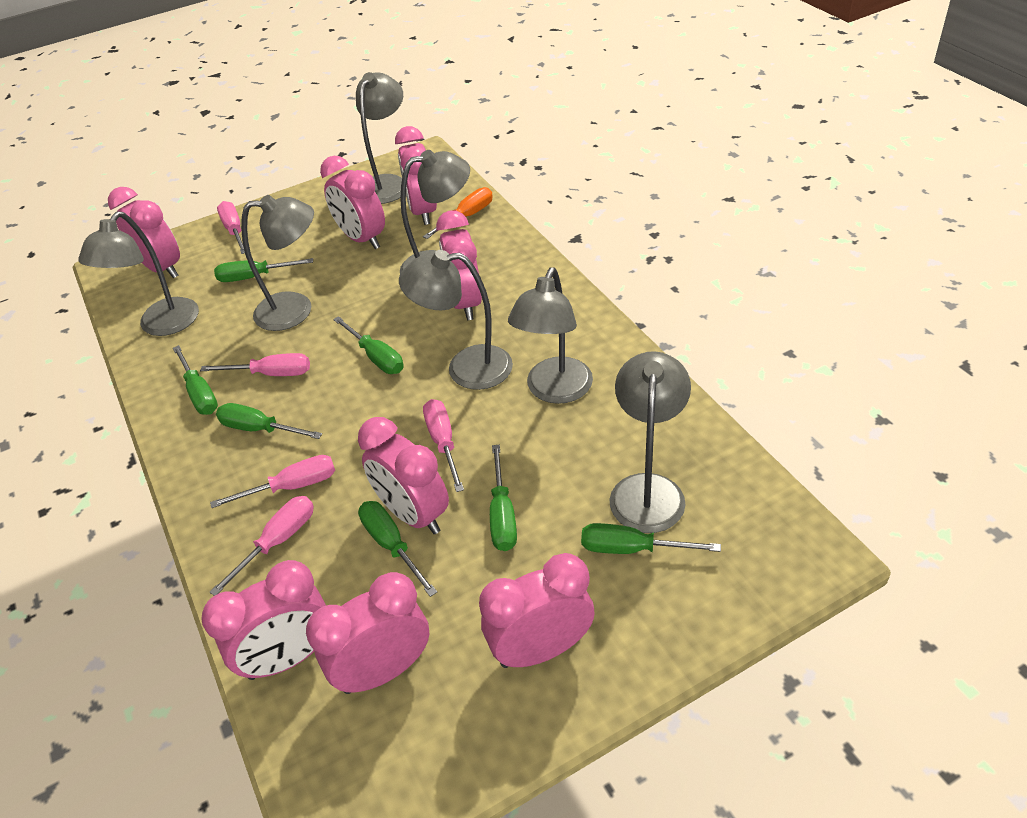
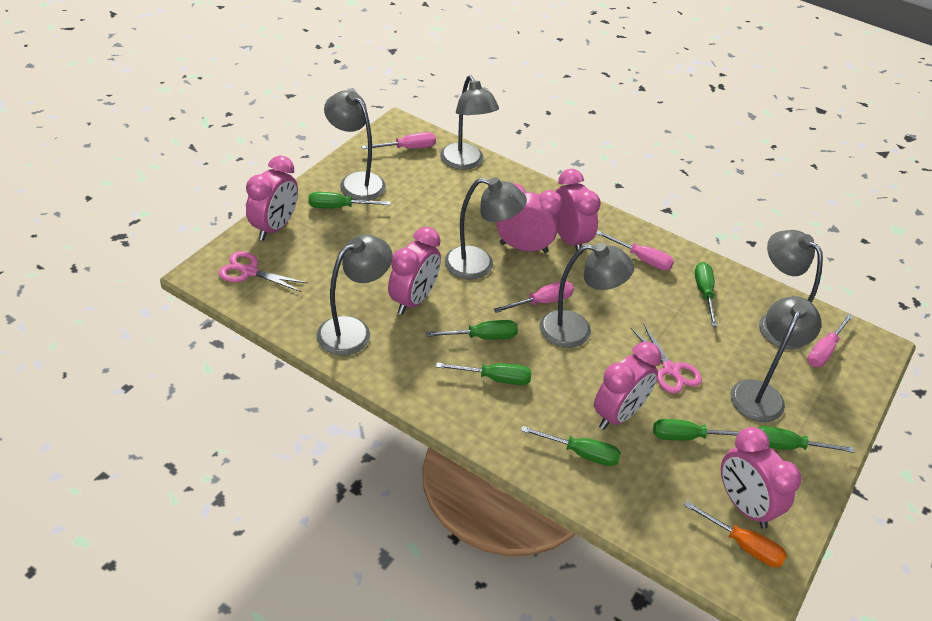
pink clock: [108,187,180,278] [201,560,326,680] [306,572,429,694] [320,156,385,249] [358,417,449,534] [395,126,437,225] [436,210,482,320] [479,553,594,668] = 8 -> [246,155,298,241] [388,227,441,315] [496,183,563,253] [555,169,601,254] [594,342,662,430] [721,427,801,529] = 6
pink scissors: none = 0 -> [218,251,307,292] [631,323,702,393] = 2
pink screwdriver: [200,353,310,376] [210,455,335,508] [210,496,314,596] [217,201,245,254] [423,399,464,492] = 5 -> [361,132,436,149] [494,281,574,313] [596,231,674,270] [807,314,853,367] = 4

